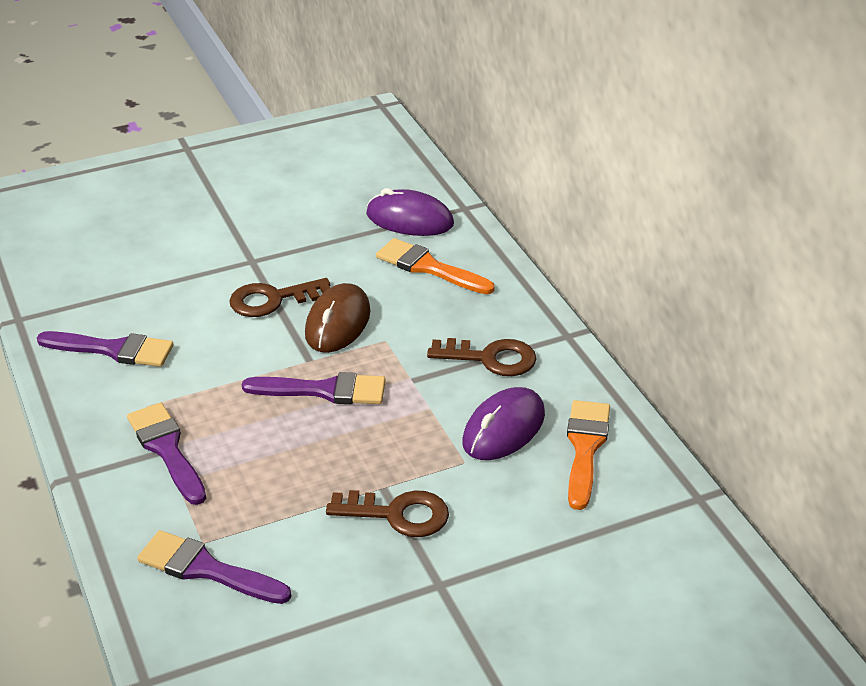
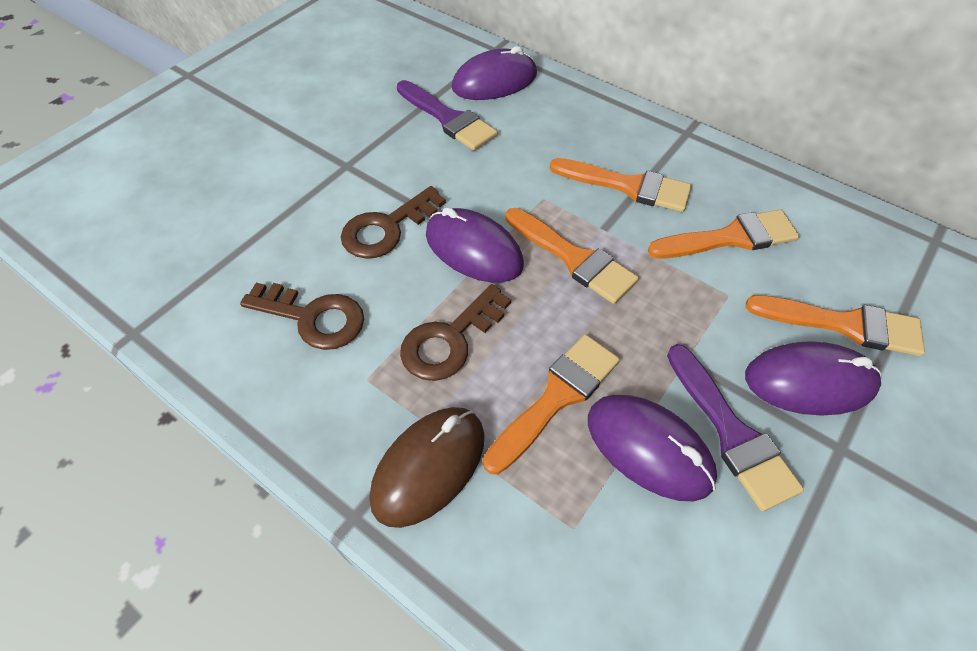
orange brush: [376,238,495,294] [567,400,610,510] = 2 -> [483,334,620,474] [506,208,639,304] [550,158,692,212] [648,209,800,259] [746,295,925,356] = 5
purple brush: [37,331,174,367] [127,403,206,505] [137,530,292,604] [242,372,386,404] = 4 -> [397,80,498,151] [667,344,804,511] = 2
purple mouse: [366,188,454,236] [463,387,545,460] = 2 -> [426,207,524,282] [452,46,537,100] [588,395,717,501] [745,341,882,415] = 4

